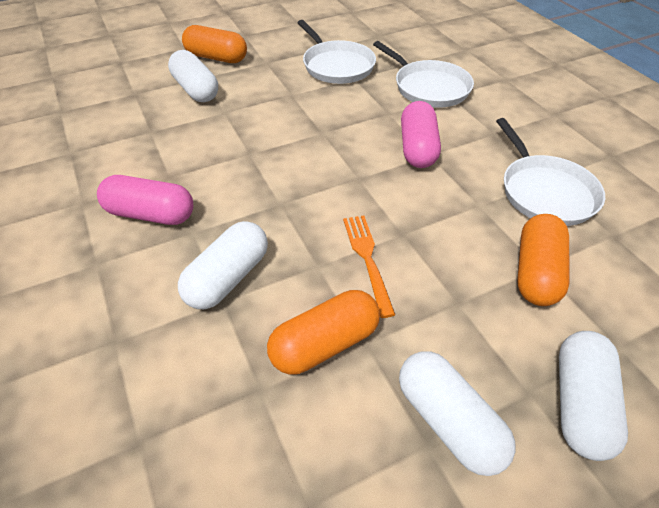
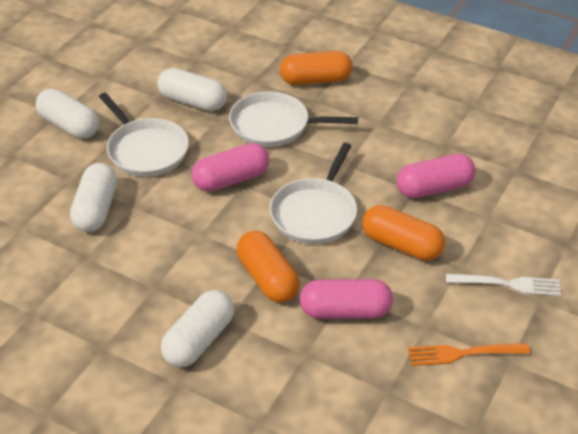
pink capsule: [97,175,193,225] [401,101,441,168] = 2 -> [192,143,269,192] [300,279,393,319] [397,154,475,198] = 3
white fork: none = 0 -> [446,274,561,296] = 1

